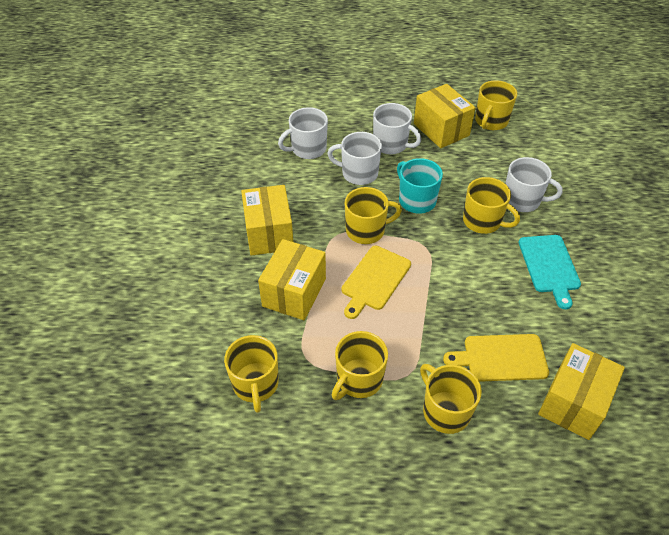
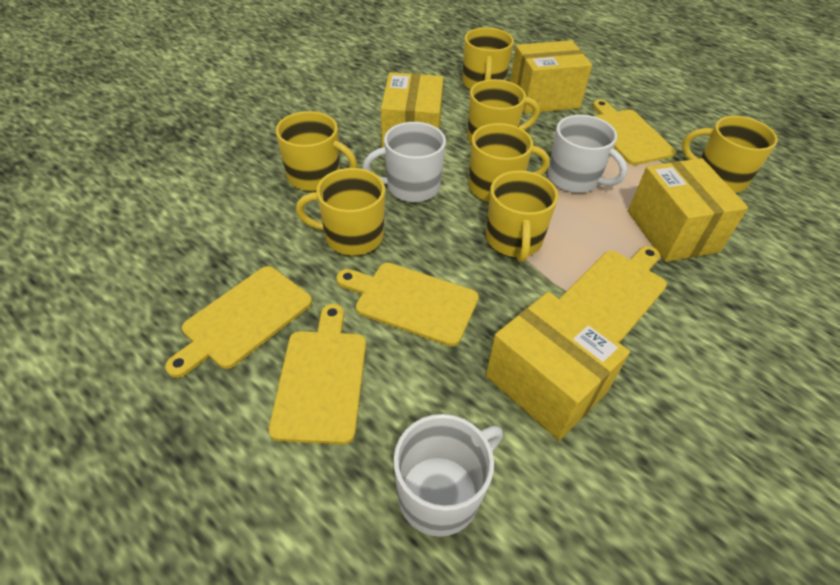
turquoise cutting board: [519,235,581,309] = 1 -> none = 0
turquoise mug: [397,158,443,214] = 1 -> none = 0
white mug: [278,107,328,159] [327,132,382,185] [373,103,421,154] [505,157,563,212] = 4 -> [363,122,446,202] [394,414,503,537] [548,115,627,193] = 3
yellow cutting board: [341,246,411,319] [443,334,549,382] = 2 -> [165,266,312,378] [269,304,366,444] [336,263,479,347] [559,246,667,343] [593,100,676,165] = 5
yellow mug: [224,335,279,413] [332,331,388,400] [345,187,402,244] [420,364,482,434] [463,177,520,234] [475,80,517,130] = 6 -> [276,111,357,191] [296,168,385,255] [462,27,514,90] [467,79,539,144] [469,123,550,202] [486,170,558,262] [682,116,778,193] = 7

